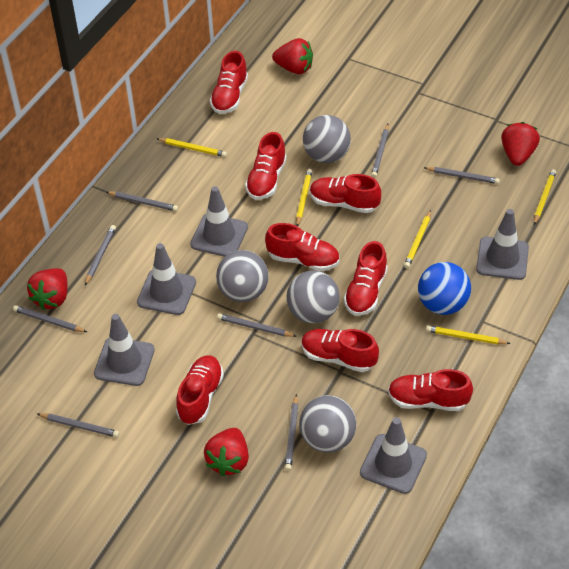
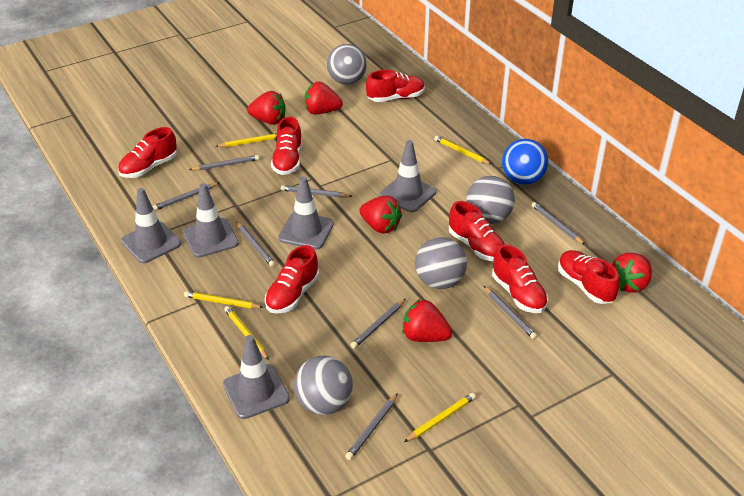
red shoe: [176,355,224,425] [210,51,248,114] [245,132,287,200] [265,223,339,271] [301,329,379,372] [310,174,381,213] [344,241,388,316] [388,369,473,411] = 8 -> [118,127,177,178] [265,245,319,314] [271,117,302,175] [366,70,425,102] [449,201,506,261] [492,245,548,313] [558,250,620,304] = 7
red strawberry: [27,268,68,310] [204,428,249,476] [272,38,313,74] [501,122,540,166] = 4 -> [247,91,286,125] [304,81,343,115] [359,195,402,234] [402,299,452,342] [612,253,652,293] = 5

